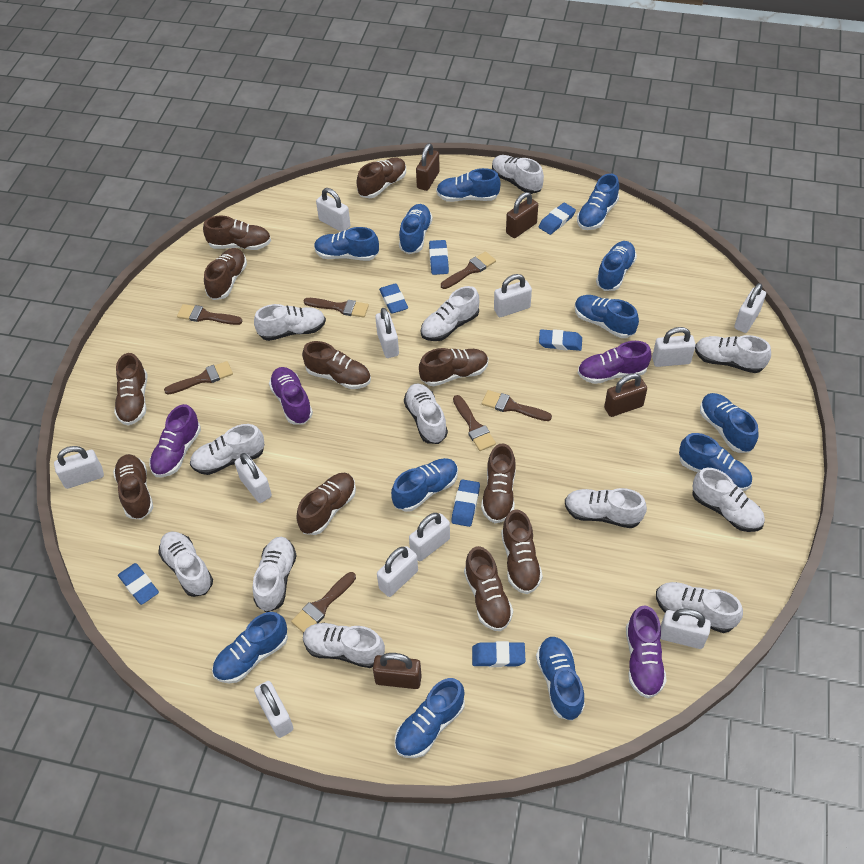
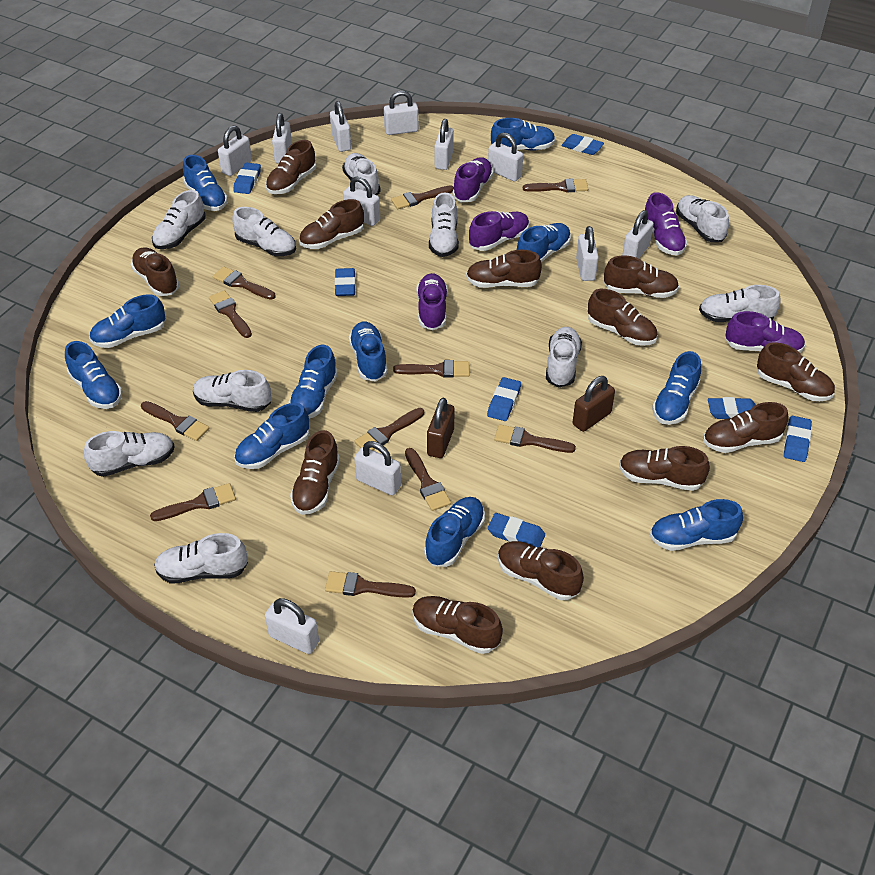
blue shoe: [212,612,288,683] [314,227,379,261] [391,458,458,512] [395,678,465,758] [399,204,433,254] [436,168,501,202] [536,637,585,721] [575,295,639,338] [577,173,619,230] [596,241,637,291] [679,433,752,491] [700,393,759,453] = 12 -> [65,341,122,409] [89,294,165,348] [183,155,228,211] [234,403,309,469] [288,345,338,419] [349,322,388,382] [424,497,485,567] [491,118,555,151] [517,223,571,263] [650,499,743,551] [652,351,701,425] = 11
brown brush: [164,361,233,394] [177,304,243,325] [291,572,356,633] [304,298,369,318] [441,252,496,289] [453,395,496,451] [482,390,552,421] = 7 -> [141,401,209,441] [150,483,236,521] [209,290,252,338] [213,266,276,300] [325,571,416,598] [355,408,424,450] [391,185,454,209] [393,360,470,378] [405,448,451,511] [494,424,576,453] [523,179,588,192] = 11
brown padlock: [373,653,422,689] [416,143,440,191] [506,192,538,238] [604,373,647,417] = 4 -> [427,398,455,458] [573,376,615,432] = 2
brown shoe: [113,454,153,519] [114,353,147,426] [203,216,271,250] [204,248,247,300] [296,473,356,535] [302,341,371,389] [357,158,406,198] [419,348,488,386] [464,546,513,631] [481,443,516,523] [501,509,543,594] = 11 -> [131,248,179,296] [266,140,316,194] [290,430,340,515] [299,199,364,249] [412,596,503,654] [466,250,542,288] [498,541,584,600] [588,289,658,346] [604,256,679,298] [619,446,710,491] [703,402,789,453] [757,342,835,401] = 12
purple shoe: [149,404,201,477] [269,367,313,424] [578,341,651,384] [626,605,667,698] = 4 -> [416,273,448,330] [453,157,493,202] [469,211,530,251] [645,192,687,255] [725,311,805,353] = 5
white shoe: [158,532,213,597] [190,424,264,475] [253,537,297,612] [254,304,326,341] [303,623,385,668] [404,384,448,444] [421,286,479,341] [492,155,544,194] [565,488,647,528] [656,582,743,633] [692,468,765,532] [695,335,771,373] = 12 -> [84,431,175,477] [152,190,206,249] [154,533,248,584] [193,370,271,412] [232,207,296,256] [342,153,381,195] [429,192,459,257] [546,327,582,387] [676,195,729,242] [699,285,781,322] = 10

